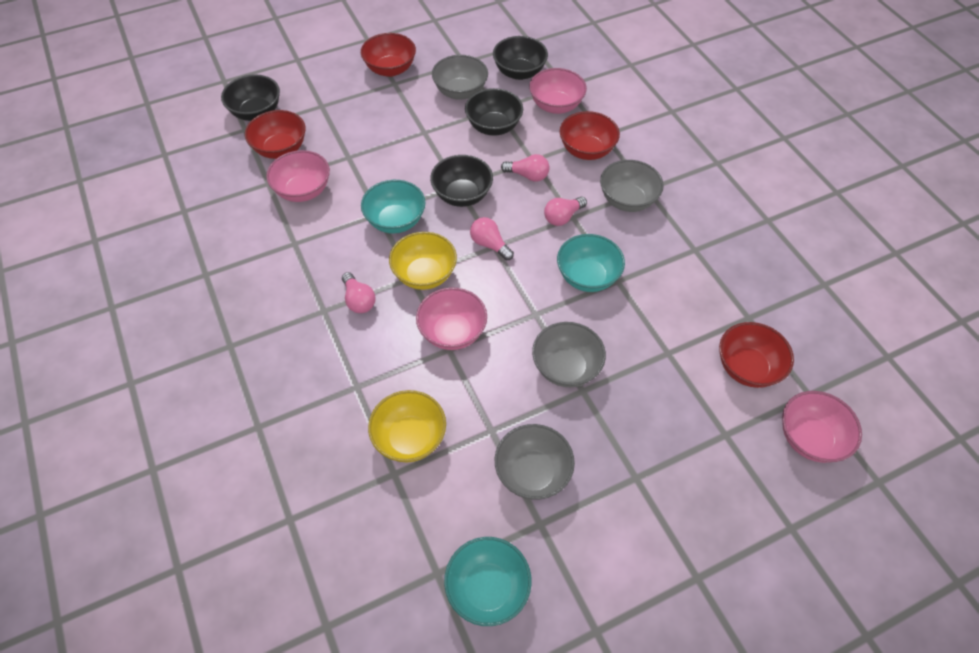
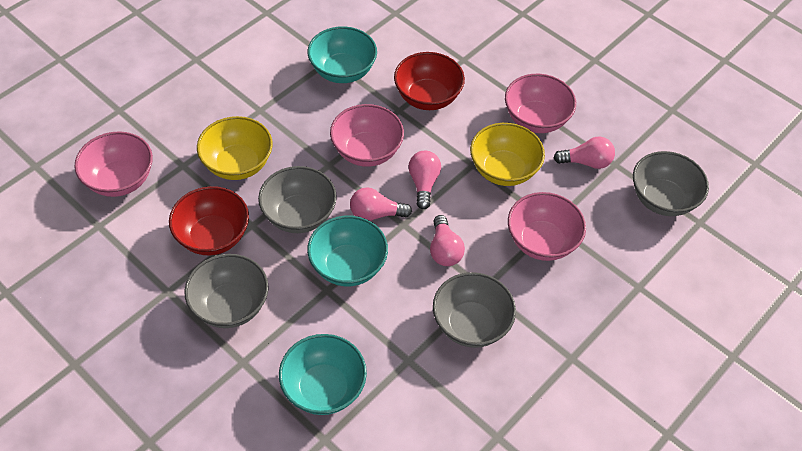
black bowl: [221,74,280,121] [430,155,493,207] [465,88,523,136] [493,36,548,80] = 4 -> none = 0
red bowl: [245,110,306,159] [361,33,416,77] [560,111,620,160] [719,322,794,388] = 4 -> [169,186,249,255] [394,52,465,110] = 2

